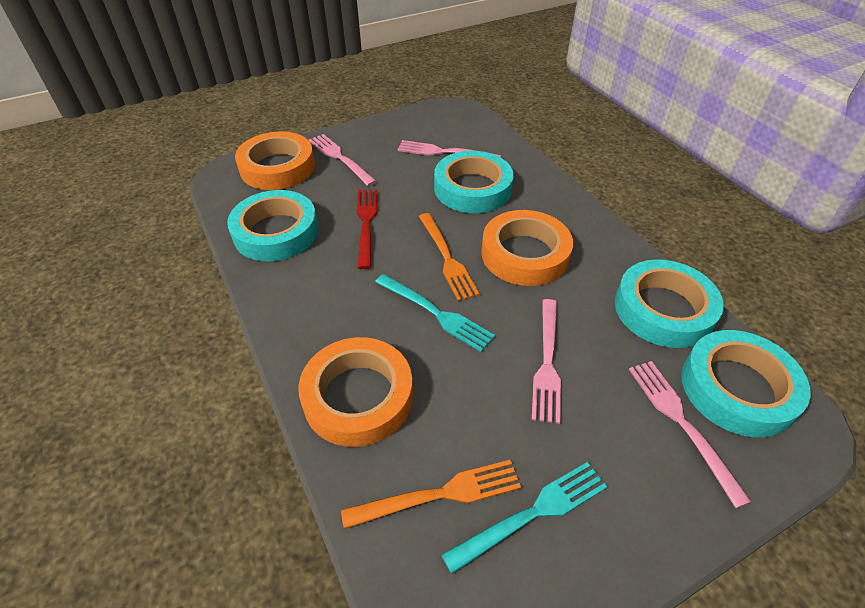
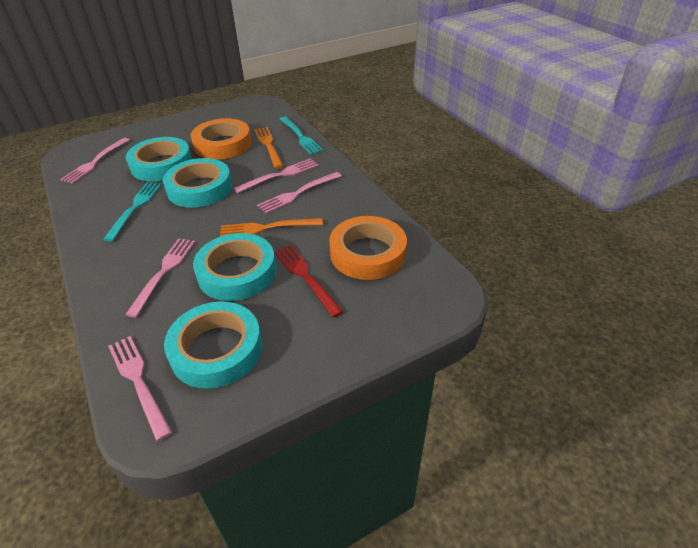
orange tape: [235,131,315,190] [298,337,413,447] [481,210,573,286] = 3 -> [191,118,251,160] [329,216,407,280] = 2
pink fork: [309,134,377,186] [397,140,501,158] [532,299,561,424] [629,361,751,508] = 4 -> [60,138,130,184] [108,336,172,441] [125,238,195,317] [233,158,318,194] [257,172,342,214] = 5

